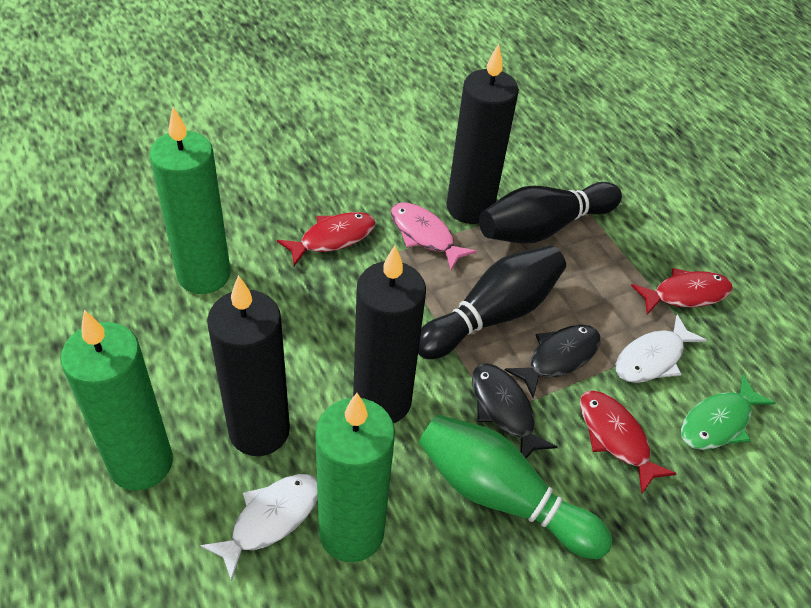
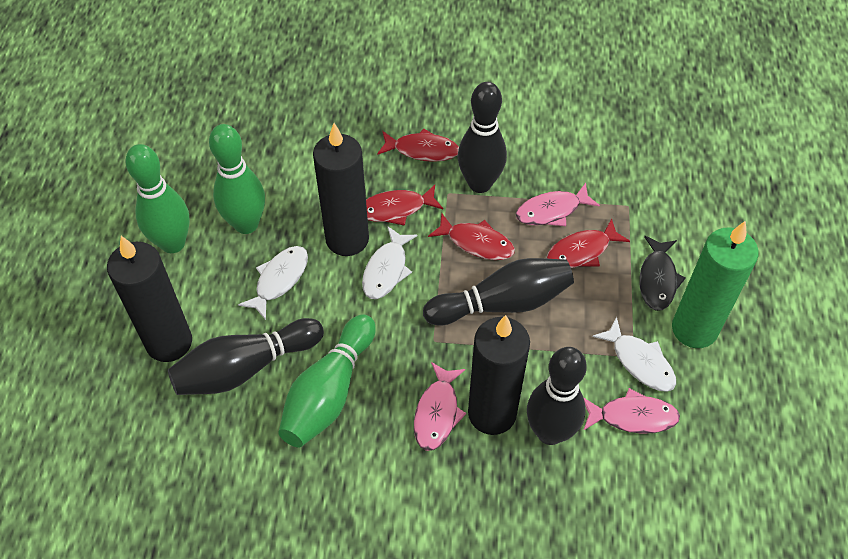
black bowling pin: [418,245,566,359] [479,182,622,244] = 2 -> [168,318,324,395] [423,258,574,326] [458,82,507,193] [527,347,587,445] = 4
black fish: [472,363,558,458] [505,325,601,398] = 2 -> [639,236,686,311] = 1
green bowling pin: [418,414,612,559] = 1 -> [125,144,190,253] [209,124,265,234] [278,314,376,447] = 3
green candle: [61,310,173,491] [150,107,231,294] [315,393,395,562] = 3 -> [672,221,759,348] = 1
green fish: [681,374,776,450] = 1 -> none = 0
pink fish: [391,202,477,270] = 1 -> [414,362,466,451] [516,183,600,226] [583,388,680,434] = 3
red fish: [277,212,376,266] [580,391,677,493] [631,268,733,314] = 3 -> [366,185,443,226] [377,128,459,162] [428,212,515,260] [547,218,630,268] = 4
white fish: [200,474,318,582] [616,315,707,383] = 2 -> [238,246,308,320] [362,226,417,299] [592,317,676,392] = 3

